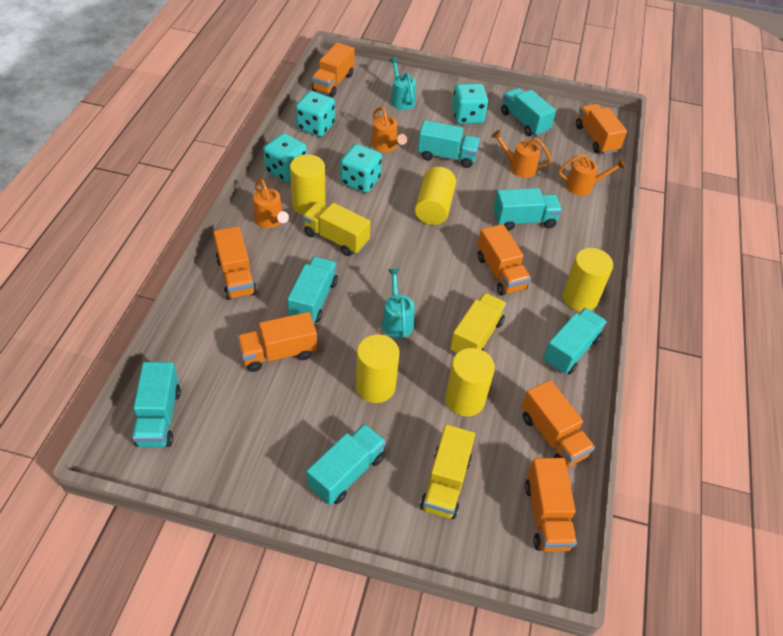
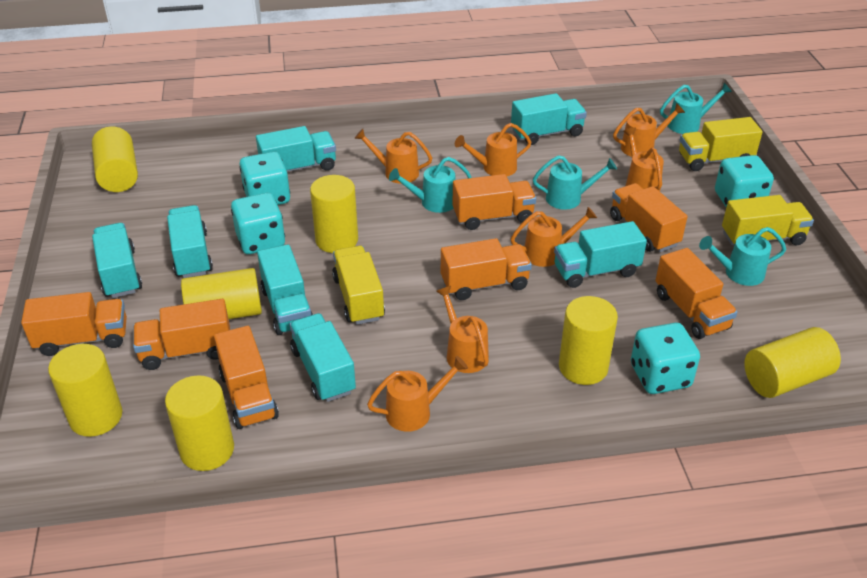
orange watering can: [253,179,289,228] [371,106,407,152] [491,130,552,178] [558,154,625,196] = 4 -> [354,129,432,184] [367,356,468,432] [436,286,489,373] [455,123,531,176] [511,207,597,267] [613,103,685,157] [623,127,664,191] = 7
turquoise watering can: [382,268,415,338] [389,57,416,110] = 2 -> [389,157,472,213] [533,155,617,210] [660,83,732,134] [699,227,786,286] = 4
yellow cylinder: [290,154,326,215] [356,334,399,403] [415,167,456,225] [445,348,495,416] [563,248,613,311] = 5 -> [48,344,122,437] [92,126,138,192] [165,375,234,471] [181,268,262,319] [310,175,358,253] [559,296,618,385] [744,327,841,398] = 7

